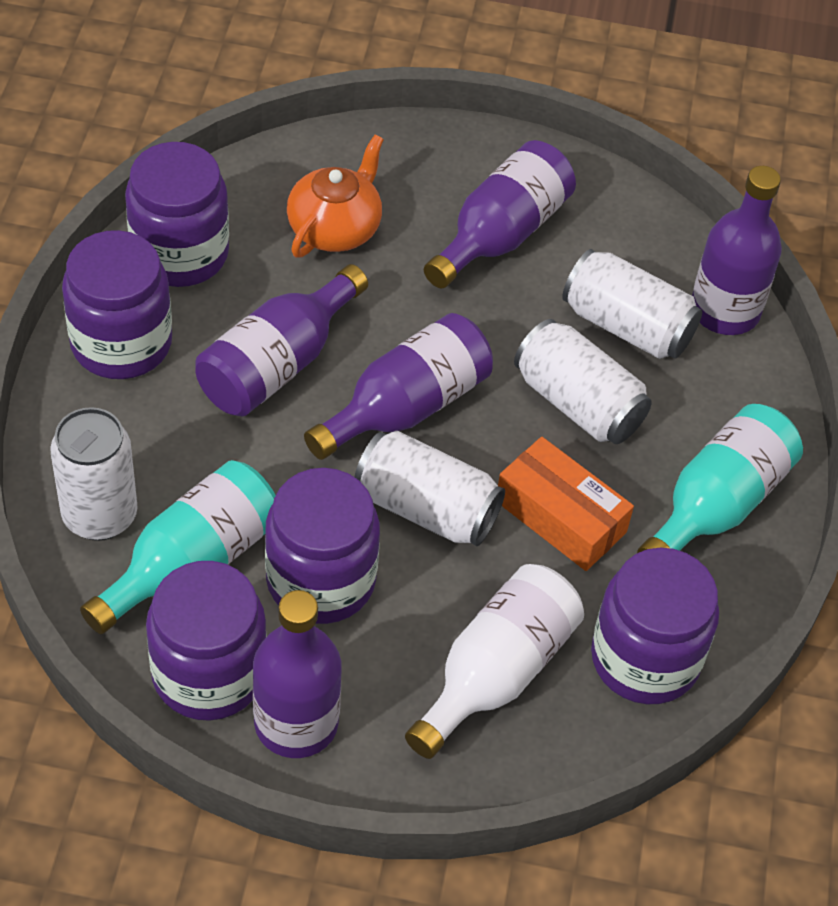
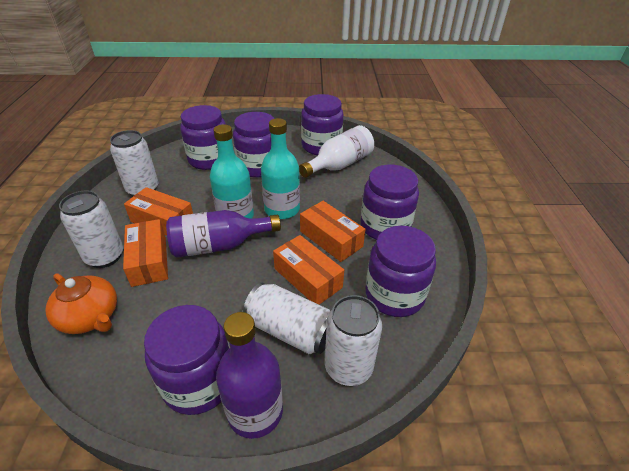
orange box: [498,437,634,571] = 1 -> [123,219,168,287] [124,187,193,236] [273,235,344,305] [300,201,366,262] = 4
purple bottle: [195,264,368,416] [253,590,342,758] [304,313,493,460] [424,140,576,289] [692,166,782,335] = 5 -> [166,210,281,258] [216,312,283,439] = 2
purple jar: [62,230,172,379] [125,142,229,287] [146,561,267,721] [265,468,380,624] [591,548,719,704] = 5 -> [144,305,229,415] [180,105,226,170] [233,112,274,178] [301,94,344,156] [361,165,419,240] [365,226,436,317] = 6

